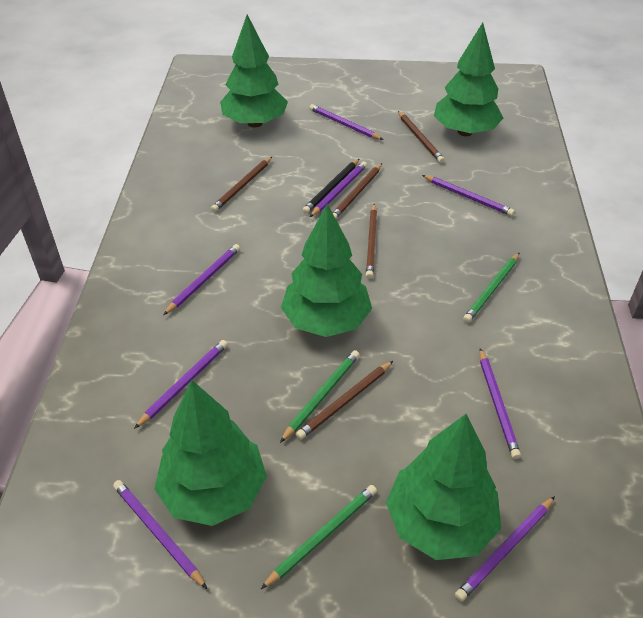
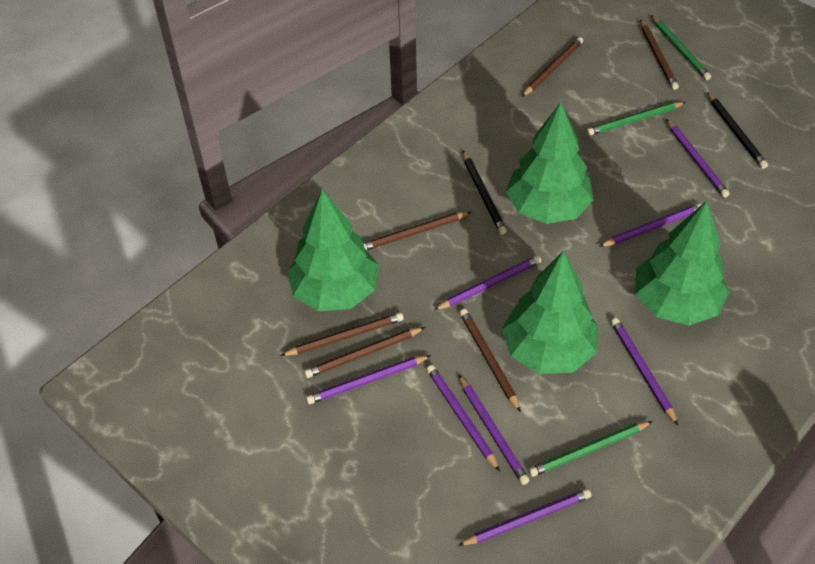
black pencil: [303,159,359,214] = 1 -> [463,151,507,235] [707,92,768,169] = 2
brown pencil: [211,157,272,212] [296,361,393,440] [332,163,382,219] [366,204,377,279] [398,111,445,163] = 5 -> [280,312,404,356] [304,327,425,378] [363,212,471,250] [459,309,521,412] [522,37,583,97] [640,19,679,90] = 6
green tree: [154,379,267,526] [220,15,288,128] [281,204,372,337] [386,414,501,560] [434,22,503,136] = 5 -> [287,189,379,311] [502,251,598,374] [506,102,594,224] [635,201,729,325] = 4

